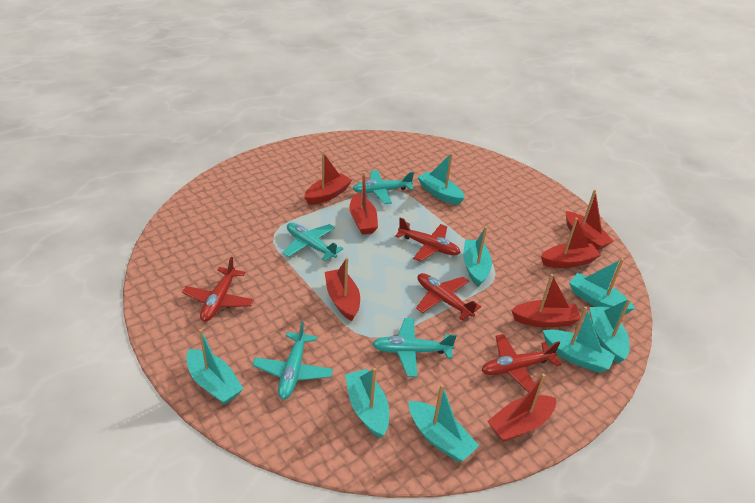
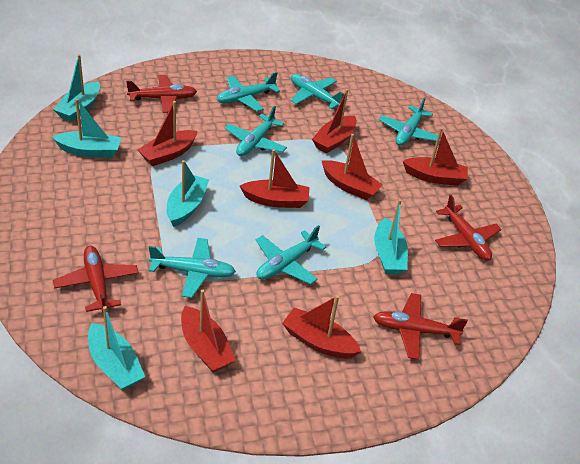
turquoise boat: [186,329,244,404] [345,368,389,438] [409,384,479,462] [418,153,465,205] [463,226,492,287] [543,306,615,373] [569,258,635,315] [589,299,631,363] = 8 -> [52,99,122,158] [53,54,100,122] [88,306,145,391] [167,160,209,227] [374,199,408,275] = 5
turquoise plane: [252,321,333,399] [283,223,344,261] [353,170,414,204] [372,318,457,377] = 4 -> [149,238,236,298] [216,72,280,111] [225,106,287,156] [256,225,326,284] [291,74,344,109] [379,97,441,146] = 6

